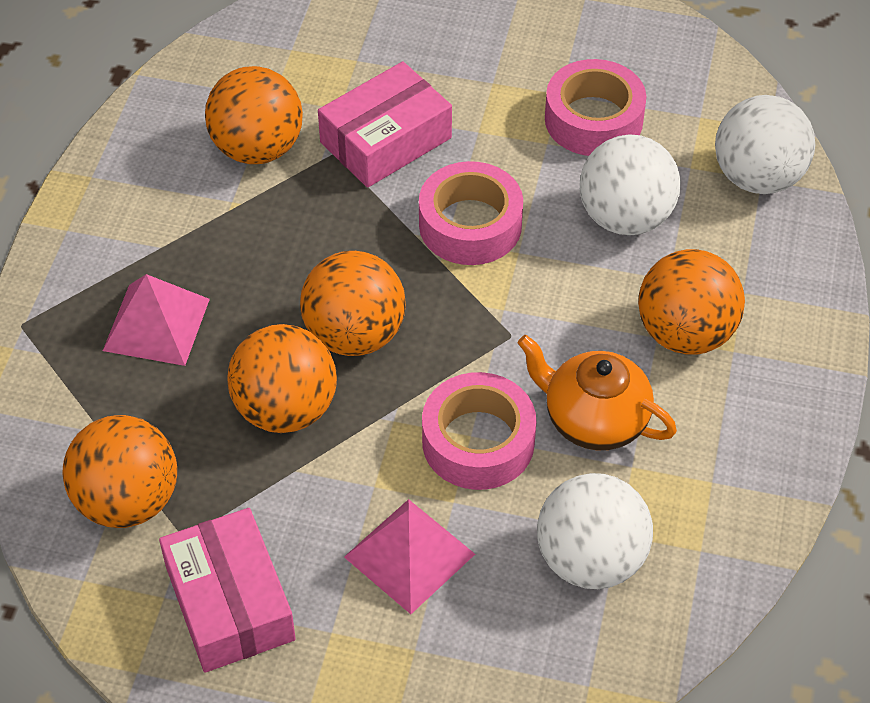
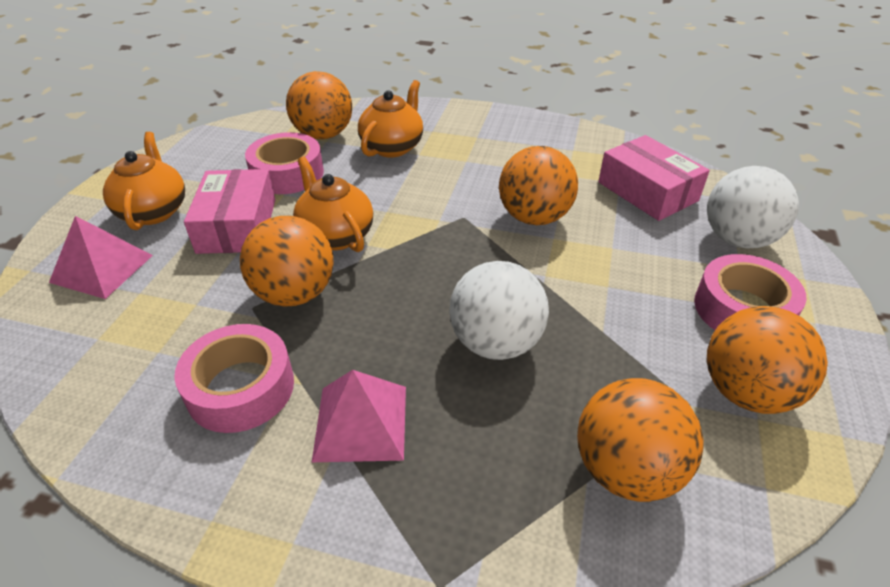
orange teapot: [518,335,677,450] = 1 -> [103,132,185,230] [293,157,373,252] [358,80,423,158] = 3
white ball: [537,473,653,589] [580,134,681,235] [715,95,815,194] = 3 -> [449,261,549,360] [707,166,799,248] = 2

